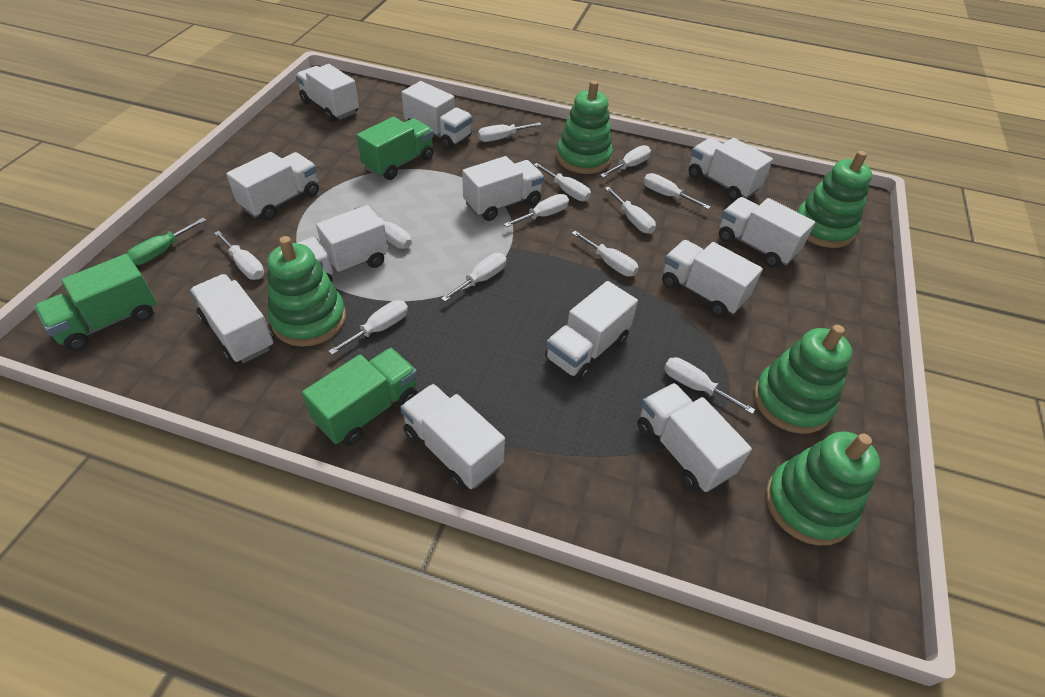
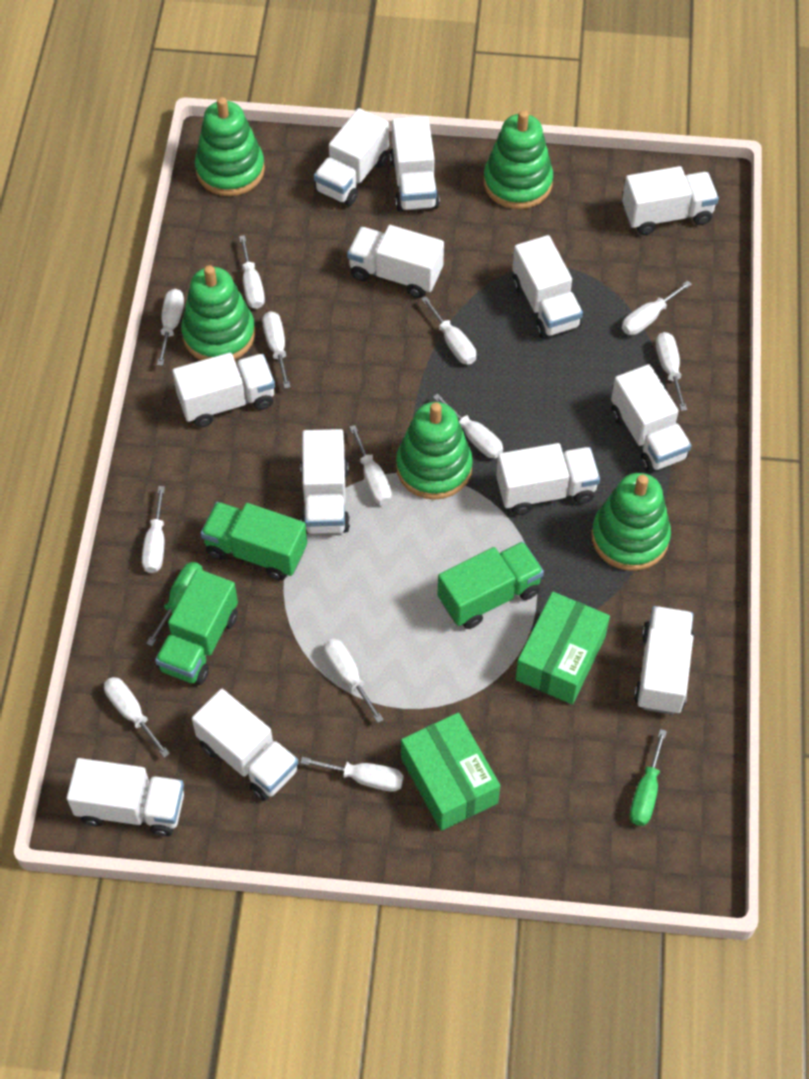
green box: none = 0 -> [401,712,500,831] [516,592,610,704] = 2
green screwdriver: [127,218,206,265] = 1 -> [146,562,203,646] [630,729,667,826] = 2

